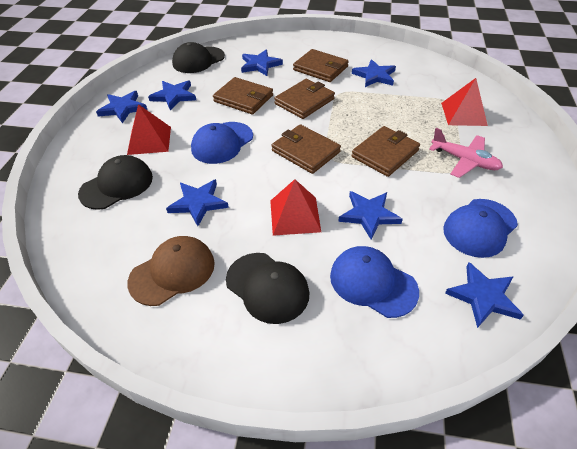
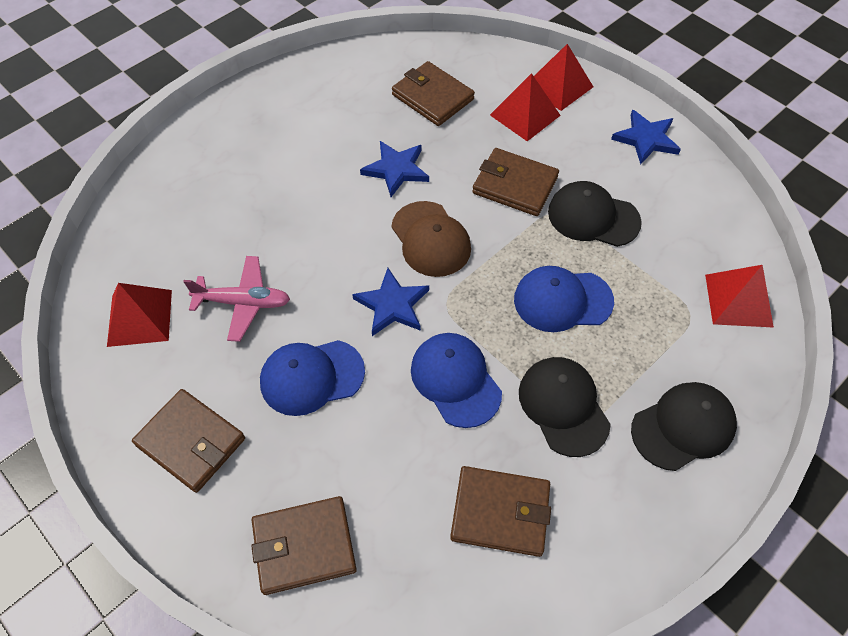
blue star: [96,91,147,123] [148,80,196,110] [166,179,229,226] [241,49,283,76] [338,191,403,240] [352,59,396,87] [445,262,524,328] = 7 -> [352,268,429,336] [360,141,429,197] [611,110,681,165] = 3
red pyramid: [127,104,171,155] [270,179,321,236] [441,78,488,126] = 3 -> [107,283,172,347] [490,73,561,141] [534,44,593,111] [705,265,774,328] = 4

